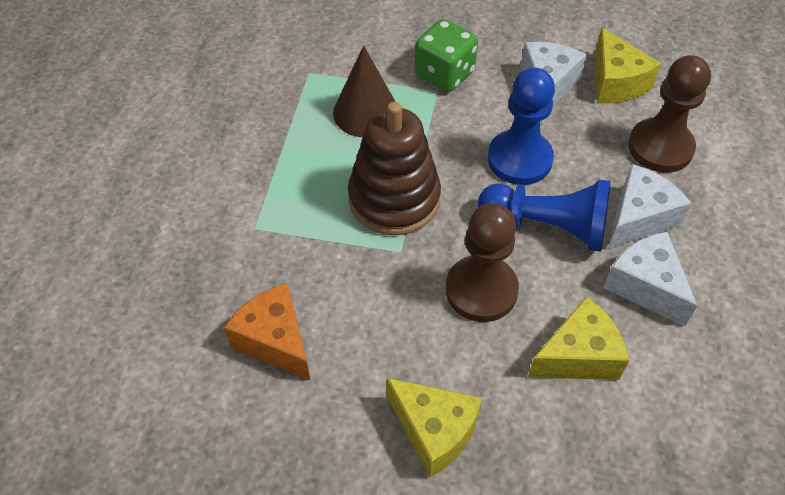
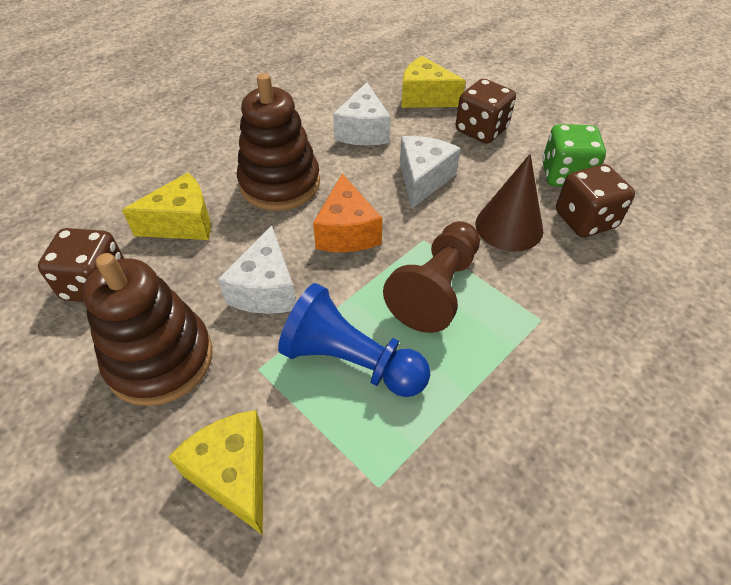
blue pawn: [478,180,611,252] [488,67,555,185] = 2 -> [278,283,430,397] = 1
brown dice: none = 0 -> [38,228,124,302] [455,79,516,144] [556,164,635,237] = 3
brown pawn: [446,203,519,322] [628,55,711,173] = 2 -> [383,221,480,333] = 1
brown stacking toy: [348,102,441,235] = 1 -> [82,253,213,406] [237,73,320,211] = 2

